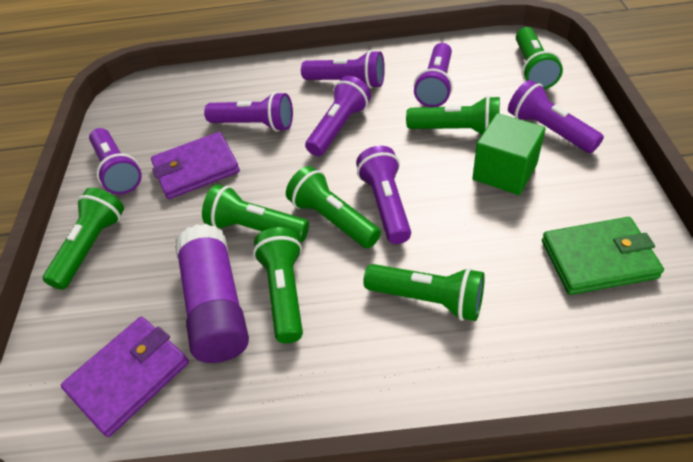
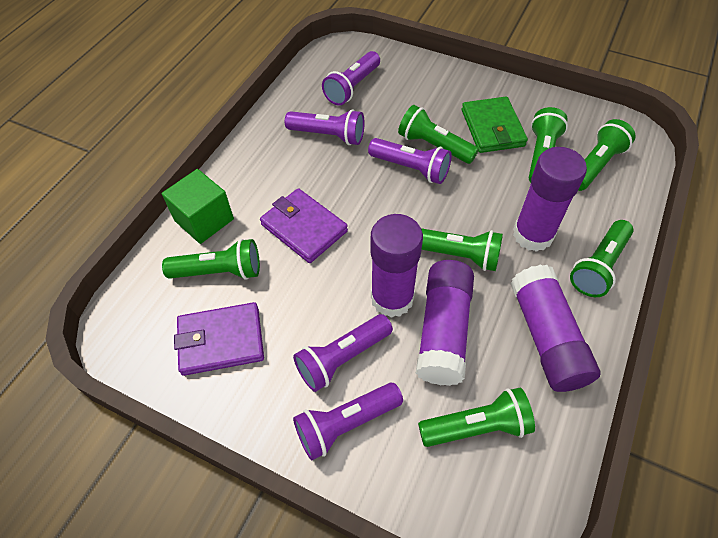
purple flashlight: [89,128,142,195] [204,92,293,132] [301,50,385,88] [305,76,371,156] [356,146,411,244] [414,43,453,107] [508,80,604,153] = 7 -> [285,109,365,145] [293,314,393,392] [293,383,403,460] [322,51,380,106] [368,138,452,184] = 5
purple glue stick: [175,224,249,363] = 1 -> [370,214,423,318] [416,260,474,386] [510,265,600,392] [513,147,587,252] = 4

